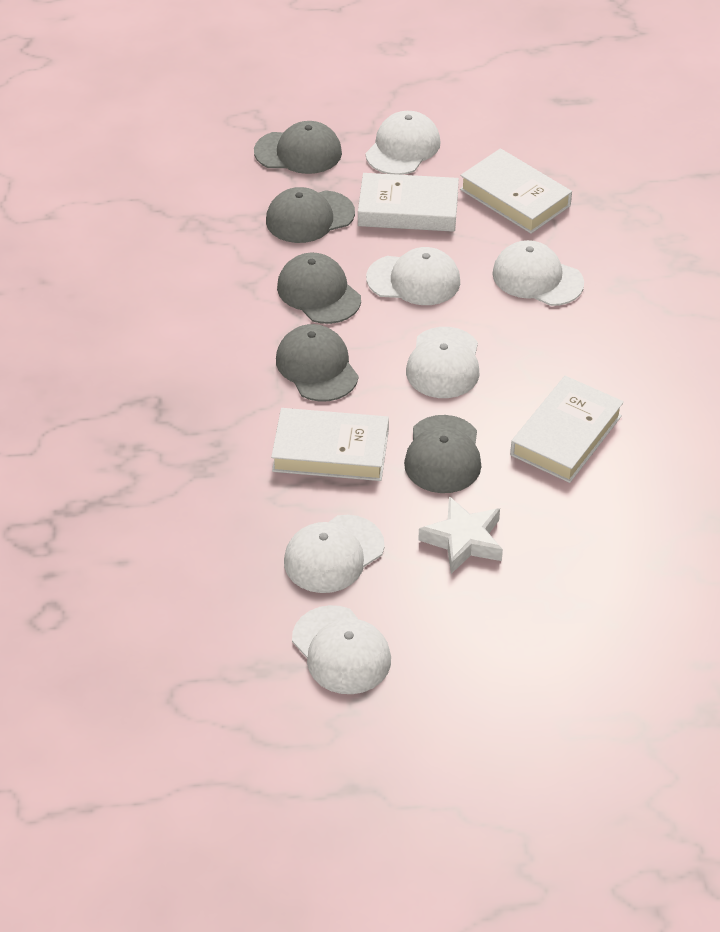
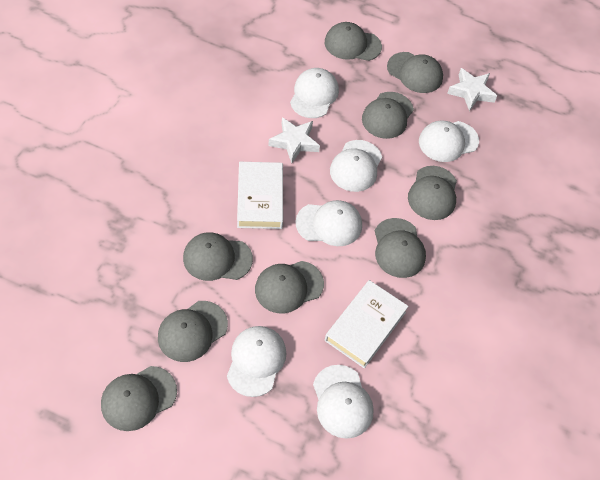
grey cap: [254,121,342,174] [266,187,355,243] [276,324,359,402] [277,253,361,324] [404,415,482,493] = 5 -> [101,366,177,431] [158,301,228,362] [183,232,253,281] [255,261,324,314] [325,22,382,61] [362,92,414,139] [375,218,426,278] [387,52,443,93] [408,166,457,220] = 9
white book: [271,408,389,481] [358,173,459,232] [460,148,572,234] [510,376,624,483] = 4 -> [237,162,283,229] [325,280,408,368] = 2
white star: [418,496,503,574] = 1 -> [268,117,320,163] [447,68,497,111] = 2

